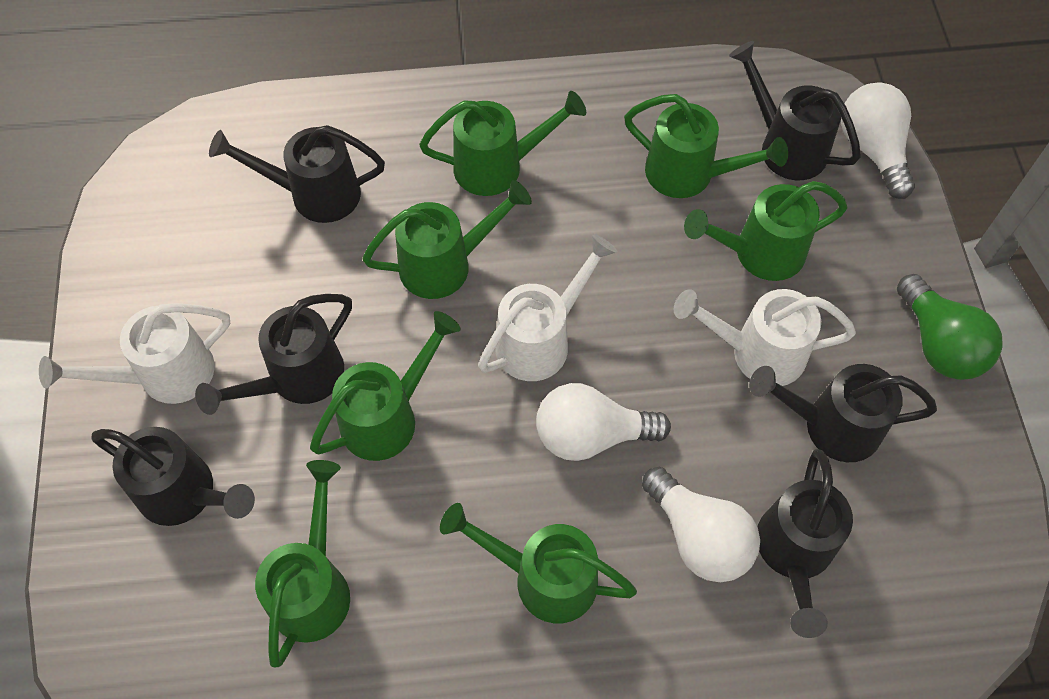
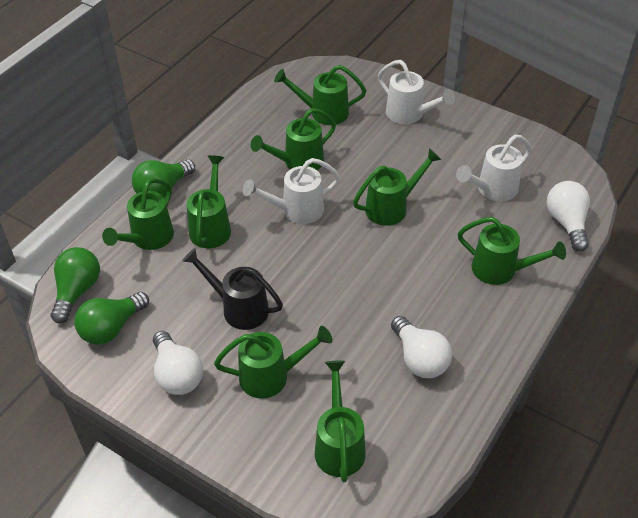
black watering can: [92,427,255,526] [195,294,352,415] [209,125,385,223] [729,41,861,180] [749,364,937,462] [758,449,853,638] = 6 -> [182,248,283,330] = 1
green light bulb: [897,274,1003,380] = 1 -> [51,247,100,323] [74,292,149,345] [132,159,195,197] = 3
green watering can: [255,460,350,667] [310,311,461,461] [362,180,532,299] [419,91,586,196] [440,503,637,623] [624,94,788,198] [684,181,847,281] = 7 -> [102,178,174,250] [186,155,231,248] [214,326,332,399] [251,108,336,170] [274,65,366,125] [315,360,365,482] [353,148,442,226] [458,217,566,285] = 8

